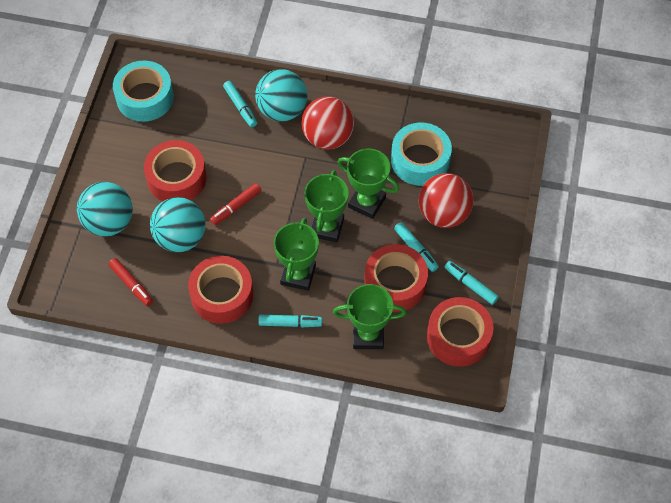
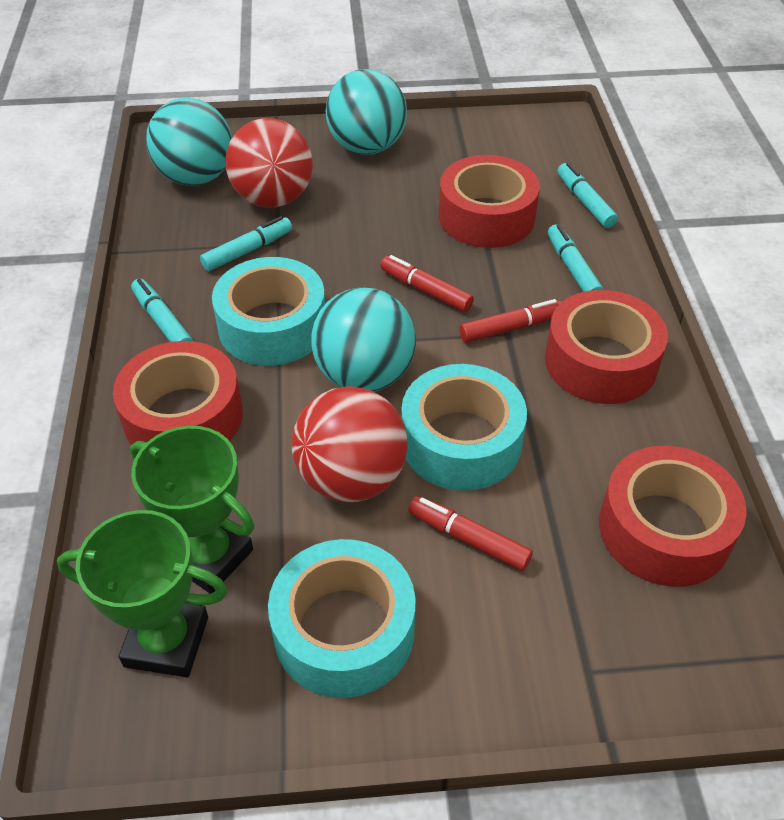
green trophy: [274,218,319,291] [304,170,349,243] [333,284,407,349] [337,148,399,219] = 4 -> [57,510,227,677] [130,426,254,594] = 2
red marker: [109,258,153,306] [210,183,261,225] = 2 -> [381,255,474,312] [408,496,533,571] [459,299,561,343] = 3
turquoise tape: [113,61,174,122] [391,123,452,186] = 2 -> [212,257,325,366] [268,539,416,698] [401,364,527,491] = 3

